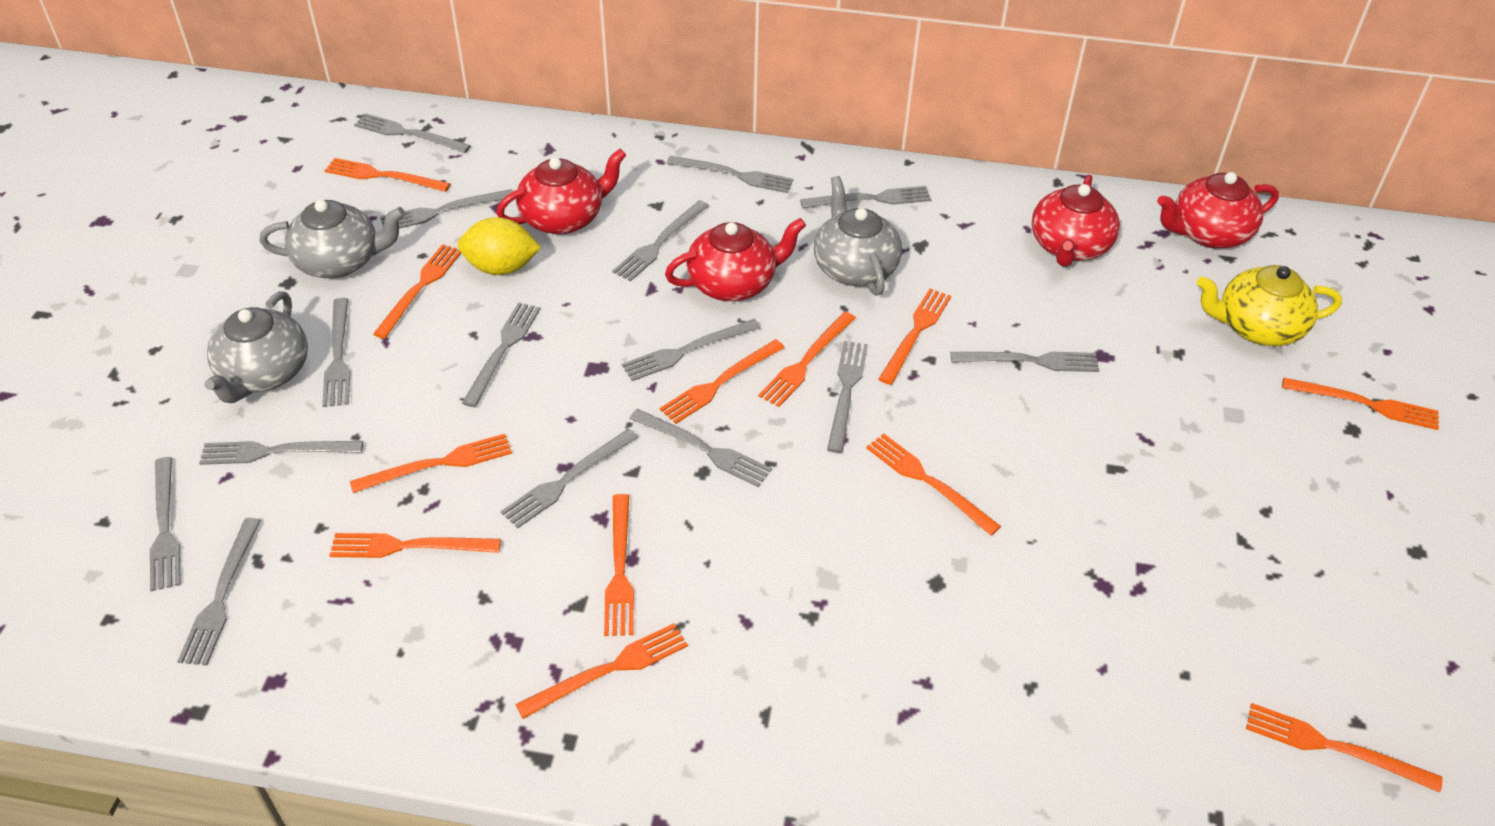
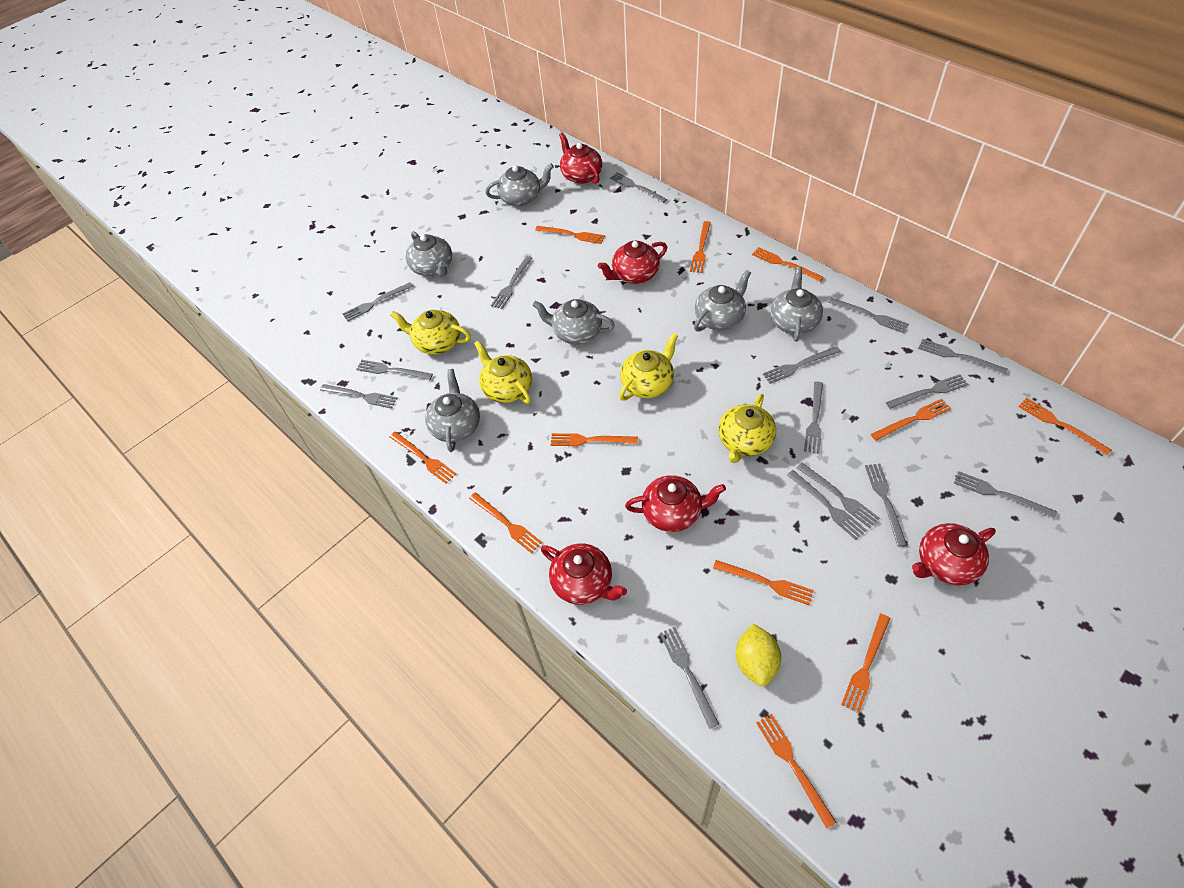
grey teapot: [204,291,308,403] [259,200,405,278] [814,176,902,296] = 3 -> [406,231,452,277] [425,369,480,452] [485,164,554,206] [532,299,615,344] [694,270,751,332] [770,267,823,342] = 6
orange fork: [324,158,451,192] [329,533,501,558] [350,434,512,493] [373,244,461,339] [515,623,688,719] [604,494,634,636] [660,339,785,424] [758,312,856,407] [866,433,1001,535] [879,288,951,385] [1246,703,1443,792] [1282,377,1439,430] = 12 -> [390,432,456,484] [469,492,542,553] [535,226,605,244] [551,433,638,446] [690,221,711,273] [713,560,814,605] [752,247,824,282] [756,714,837,829] [841,614,890,713] [871,399,951,441] [1018,398,1111,455] = 11
red teapot: [496,149,626,234] [665,218,806,301] [1032,175,1120,267] [1157,172,1279,249] = 4 -> [541,543,627,605] [559,133,602,184] [598,241,667,284] [625,475,726,532] [912,523,996,586] = 5
yellow teapot: [1197,265,1342,346] = 1 -> [390,310,471,355] [474,340,532,404] [619,333,678,401] [718,394,776,463] = 4

